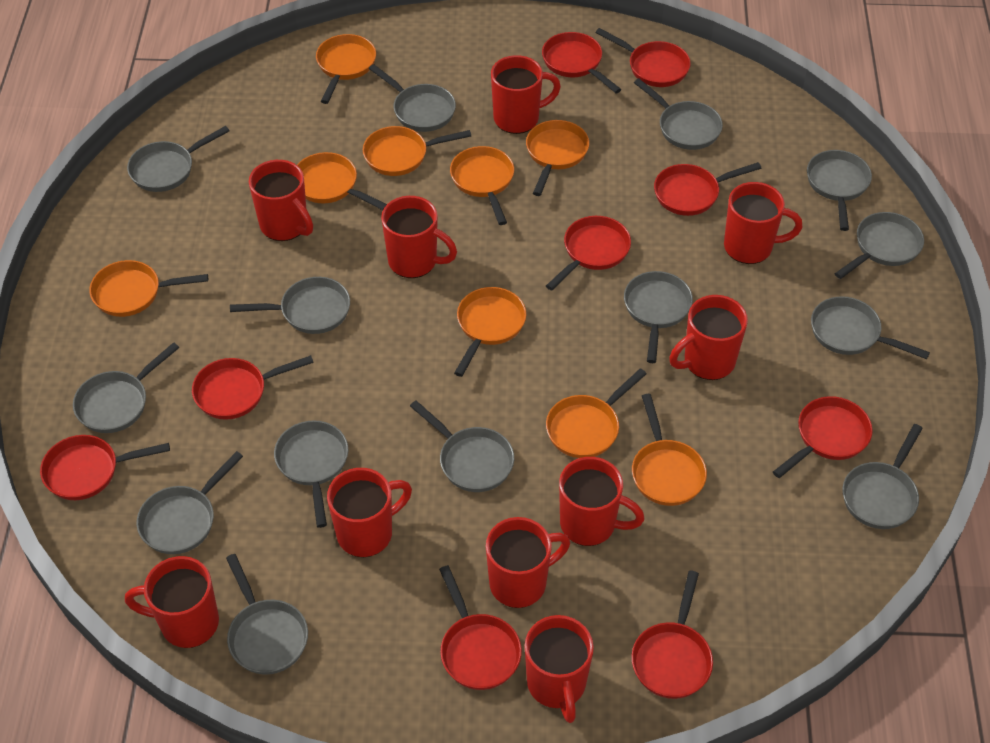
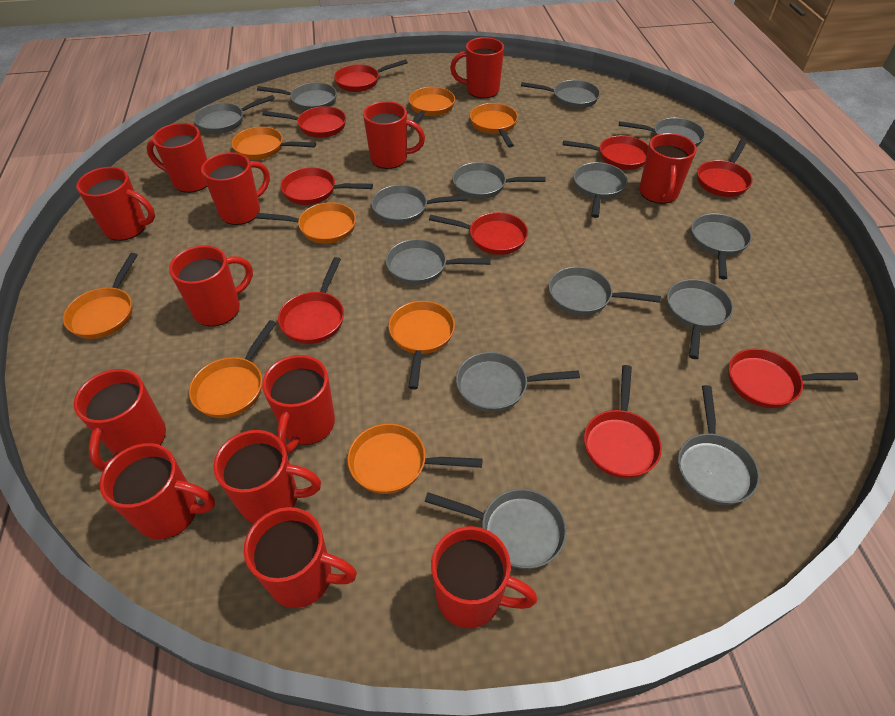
orange pan: [89,260,208,317] [297,152,387,210] [316,34,376,104] [363,126,471,176] [450,146,514,225] [454,287,526,377] [526,120,589,196] [546,368,647,458] [632,394,707,506] = 9 -> [63,253,138,339] [189,320,277,418] [232,127,316,160] [256,202,356,244] [347,424,482,494] [388,301,455,390] [409,87,455,127] [470,103,518,148] = 8
red mug: [125,556,219,648] [249,160,313,241] [327,468,412,557] [381,196,457,278] [486,517,570,608] [491,55,561,134] [525,615,594,723] [559,457,645,546] [669,295,748,380] [724,182,802,264] = 10 -> [74,369,166,471] [76,167,155,241] [100,443,215,539] [146,123,207,193] [169,245,253,326] [201,152,270,225] [213,430,321,524] [244,507,357,608] [262,355,335,454] [363,101,425,169] [431,526,537,629] [450,37,504,98] [639,133,697,204] = 13

